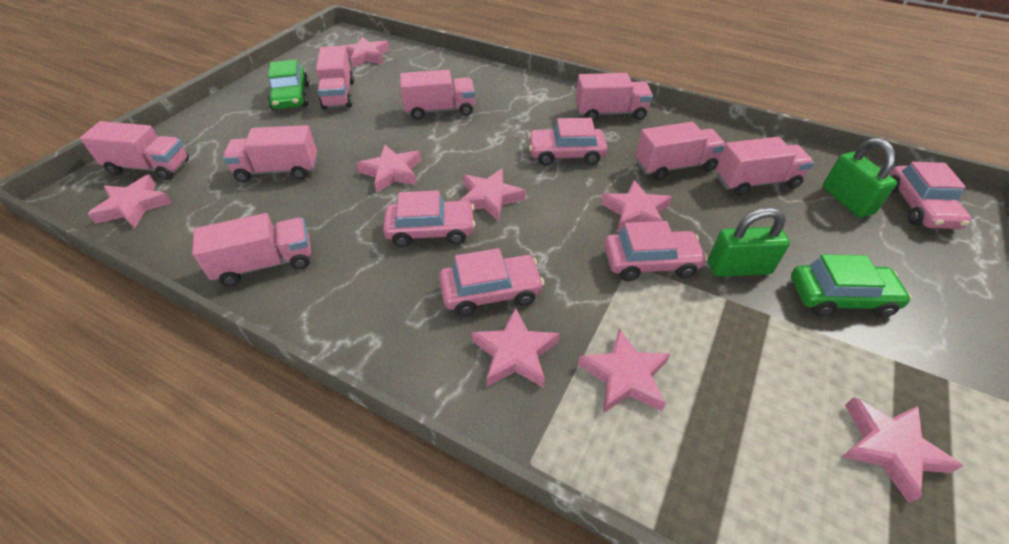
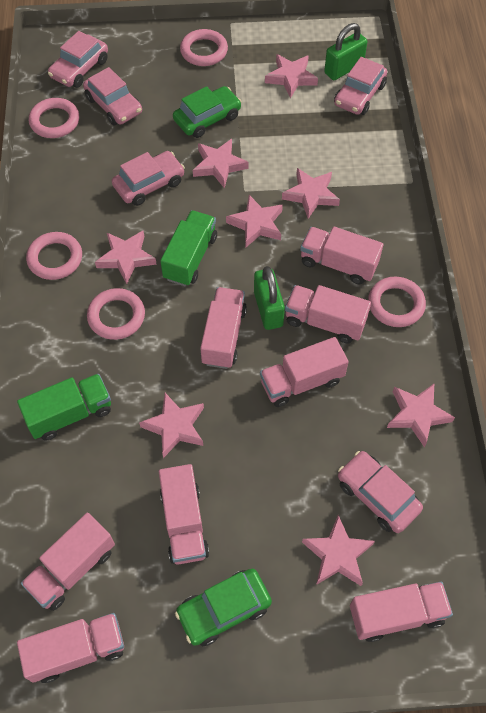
green truck: none = 0 -> [17,374,111,440] [160,210,217,286] = 2
pink ring: none = 0 -> [26,232,82,280] [29,98,79,138] [87,288,145,340] [180,29,228,66] [368,277,426,327] = 5

